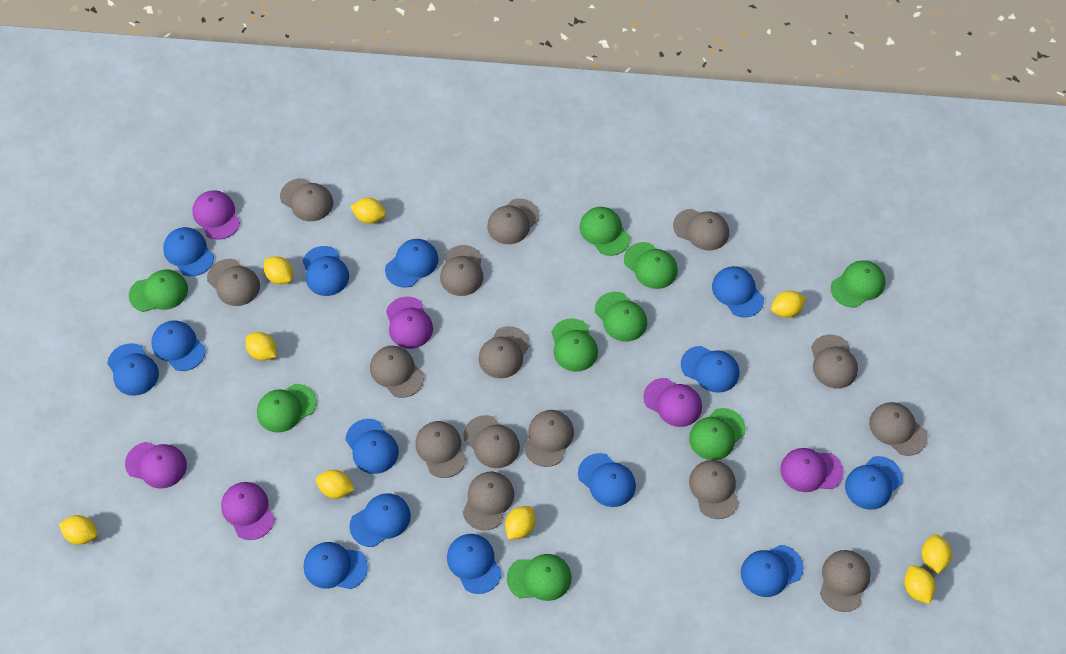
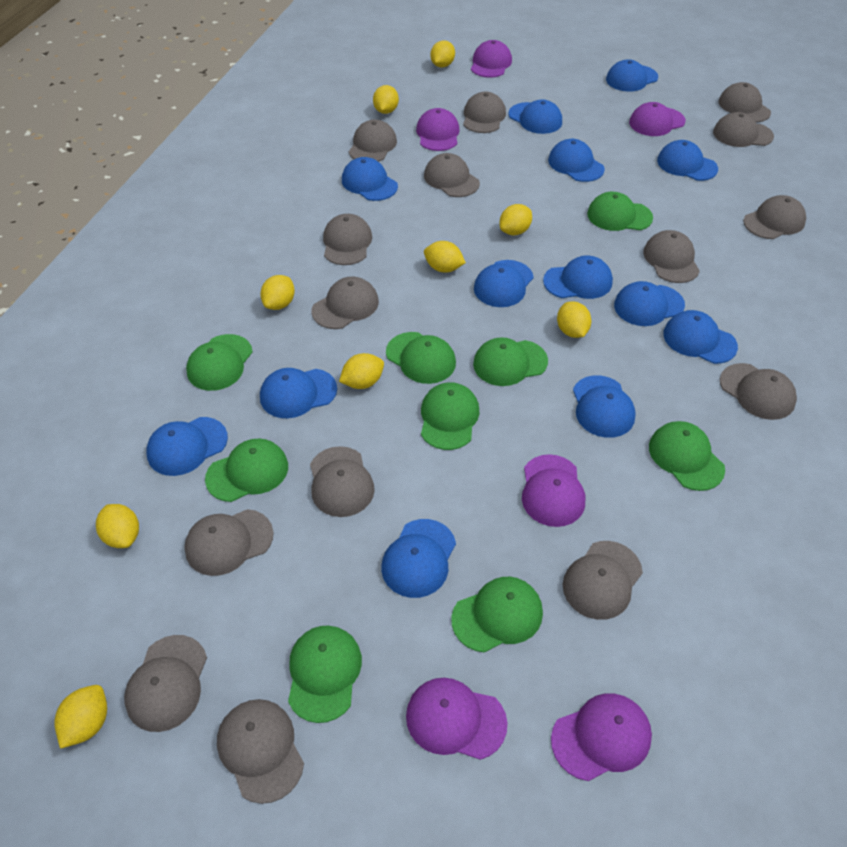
blue cap: [107,343,159,396] [152,320,206,371] [163,227,214,276] [303,246,349,296] [304,542,368,589] [345,419,399,474] [349,493,411,547] [385,239,438,288] [447,534,502,594] [578,453,636,507] [681,346,739,393] [712,266,764,317] [741,545,804,597] [845,456,903,510] = 14 -> [146,417,228,476] [260,368,337,418] [342,157,398,201] [381,519,456,598] [474,260,534,307] [509,99,562,134] [543,256,613,299] [548,139,605,182] [573,375,636,438] [606,59,658,92] [614,281,685,326] [657,140,718,181] [663,310,738,364] = 13

